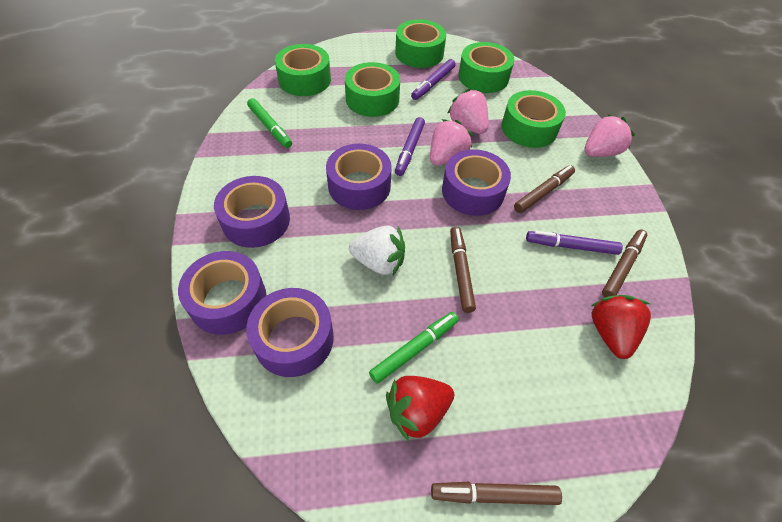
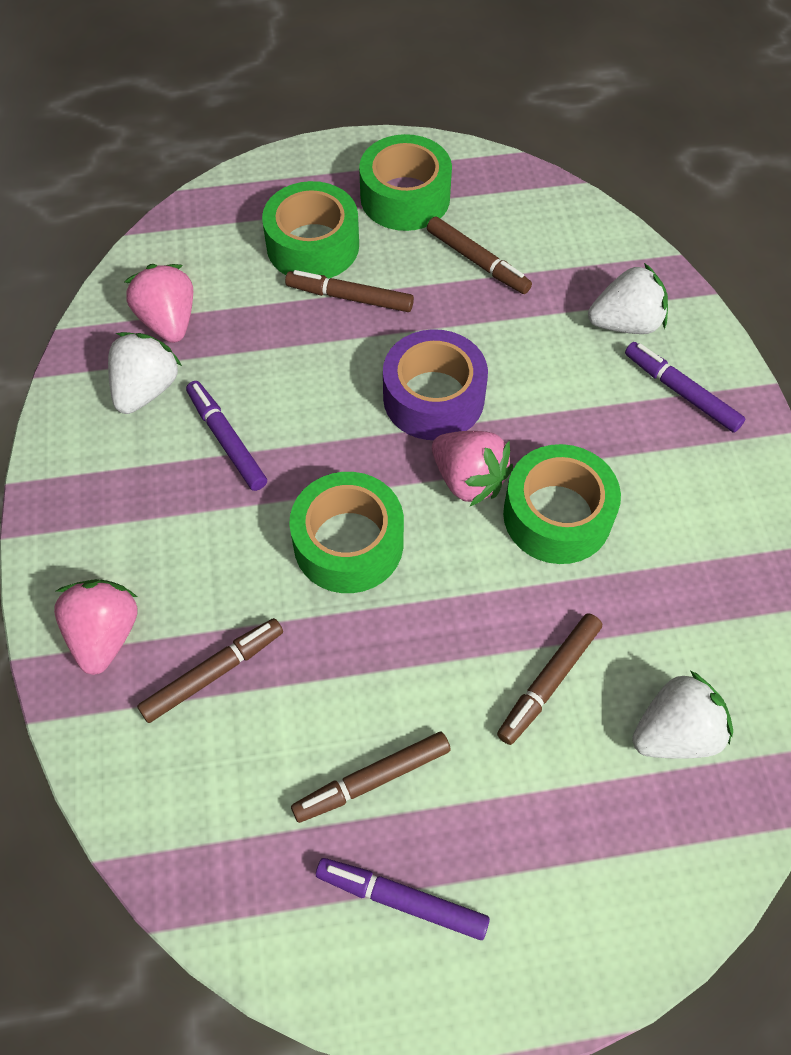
brown marker: [431,482,562,505] [450,227,476,313] [514,165,575,213] [602,230,647,297] = 4 -> [137,618,283,723] [285,270,414,312] [291,732,451,823] [427,217,532,294] [497,613,602,745] = 5
green marker: [247,98,292,148] [369,312,459,384] = 2 -> none = 0
green tape: [275,44,331,96] [345,62,400,117] [395,19,446,68] [458,42,514,93] [501,90,566,148] = 5 -> [262,181,359,278] [289,472,404,593] [359,134,452,231] [503,444,621,564] = 4
purple tape: [178,251,267,335] [214,176,290,248] [246,288,334,377] [326,144,392,210] [442,149,511,216] = 5 -> [383,329,488,440] = 1
red strawberry: [386,376,454,441] [591,295,651,359] = 2 -> none = 0
white strawberry: [349,226,405,275] = 1 -> [108,332,182,414] [588,263,668,334] [632,671,733,759] = 3

